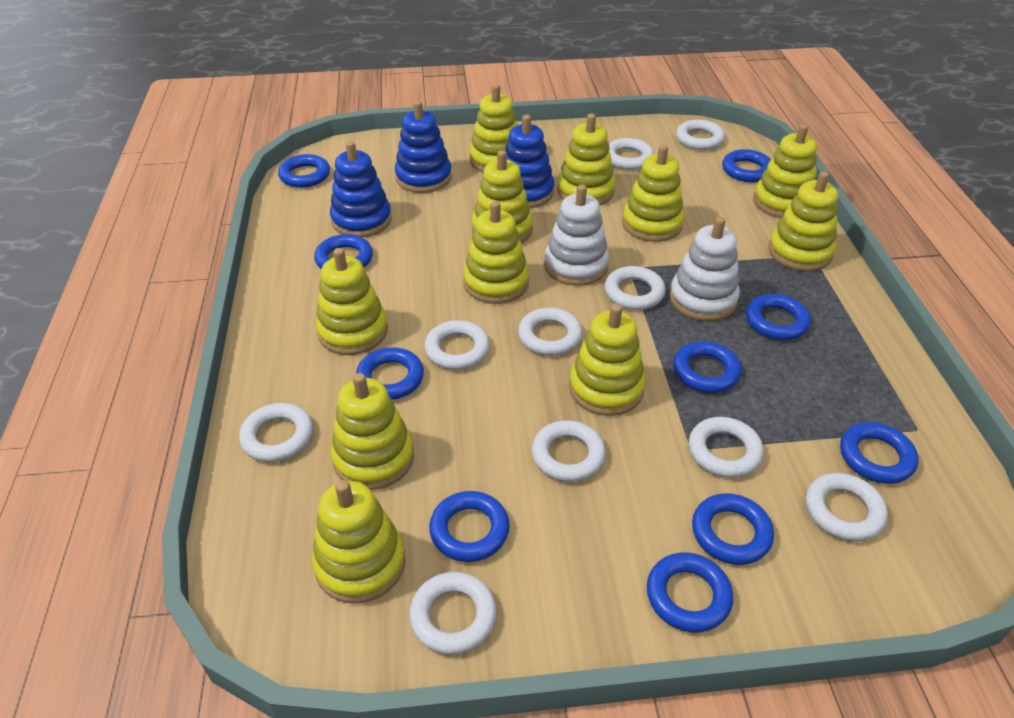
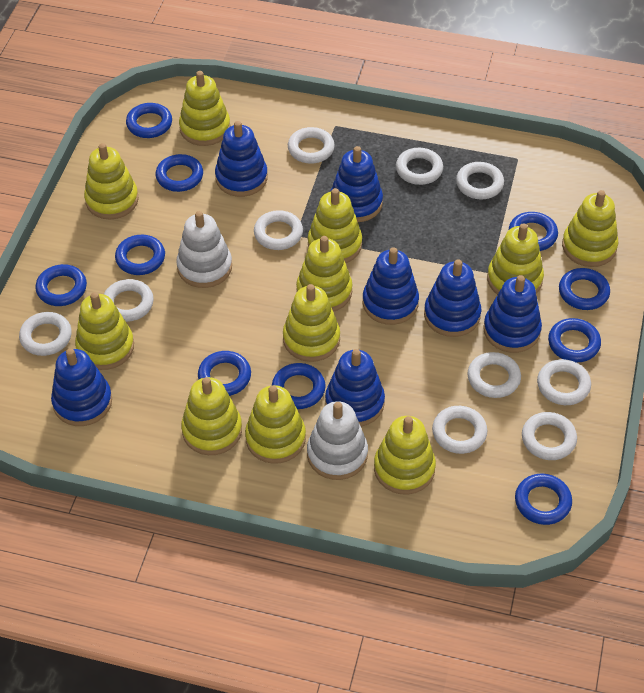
blue stacking toy: [330,141,392,237] [395,101,452,193] [506,115,554,208] = 3 -> [51,348,112,426] [215,121,268,197] [325,349,385,427] [330,146,383,222] [363,247,419,325] [424,259,481,337] [483,275,542,353] = 7

